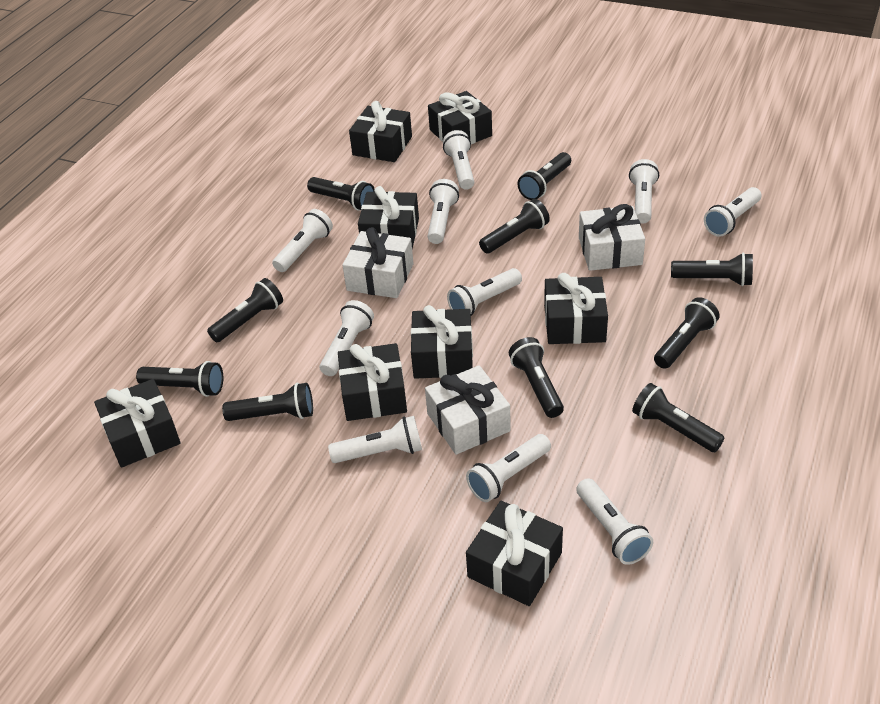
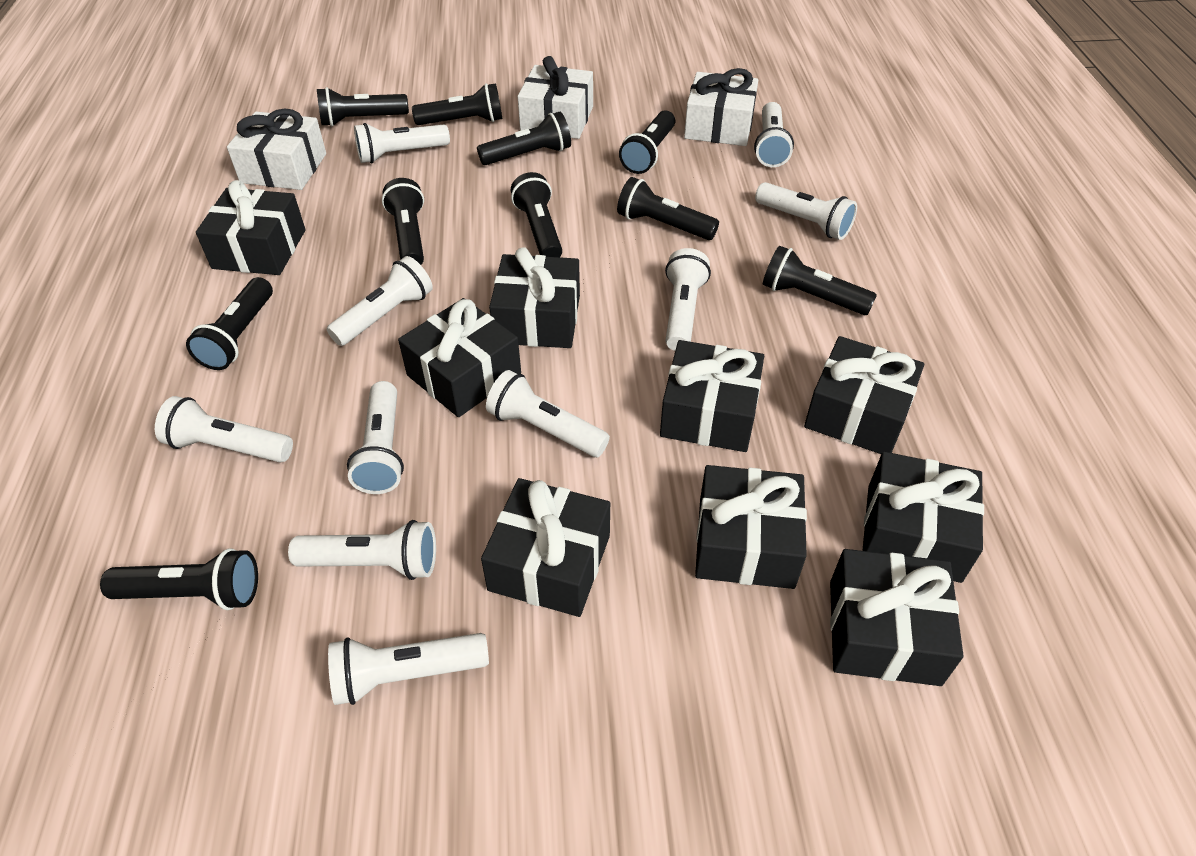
black gift: [94,379,181,468] [338,343,407,421] [349,101,412,162] [358,186,419,249] [411,305,473,379] [428,91,492,144] [466,501,563,606] [544,273,608,344] = 8 -> [196,180,306,275] [398,298,521,417] [481,478,610,617] [489,247,580,348] [660,340,764,452] [695,465,807,589] [804,336,924,454] [830,549,964,686] [862,452,984,583] = 9

